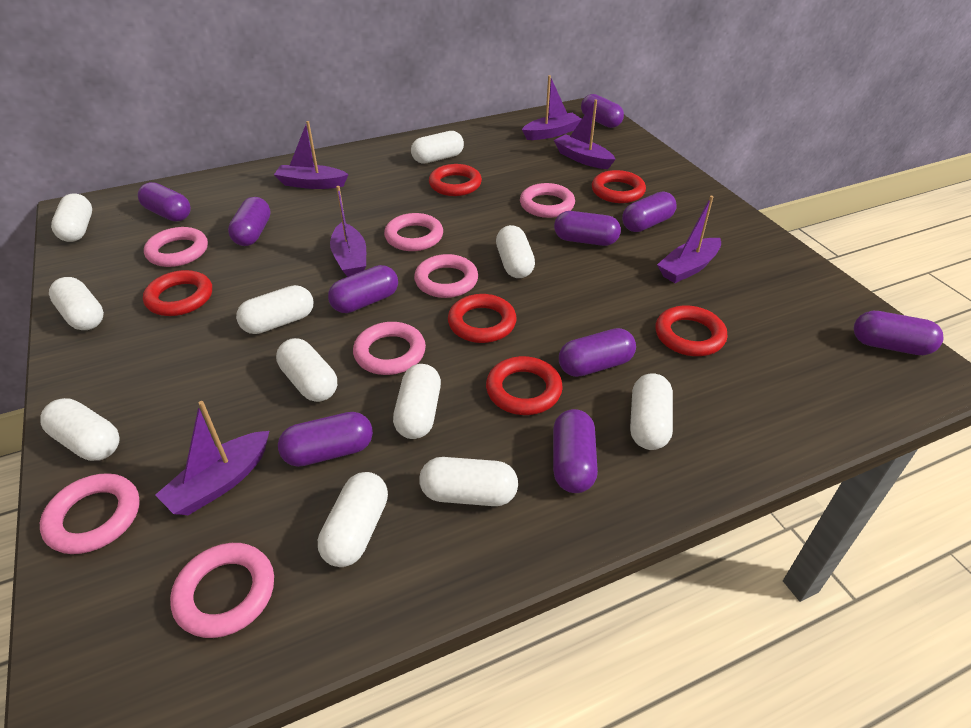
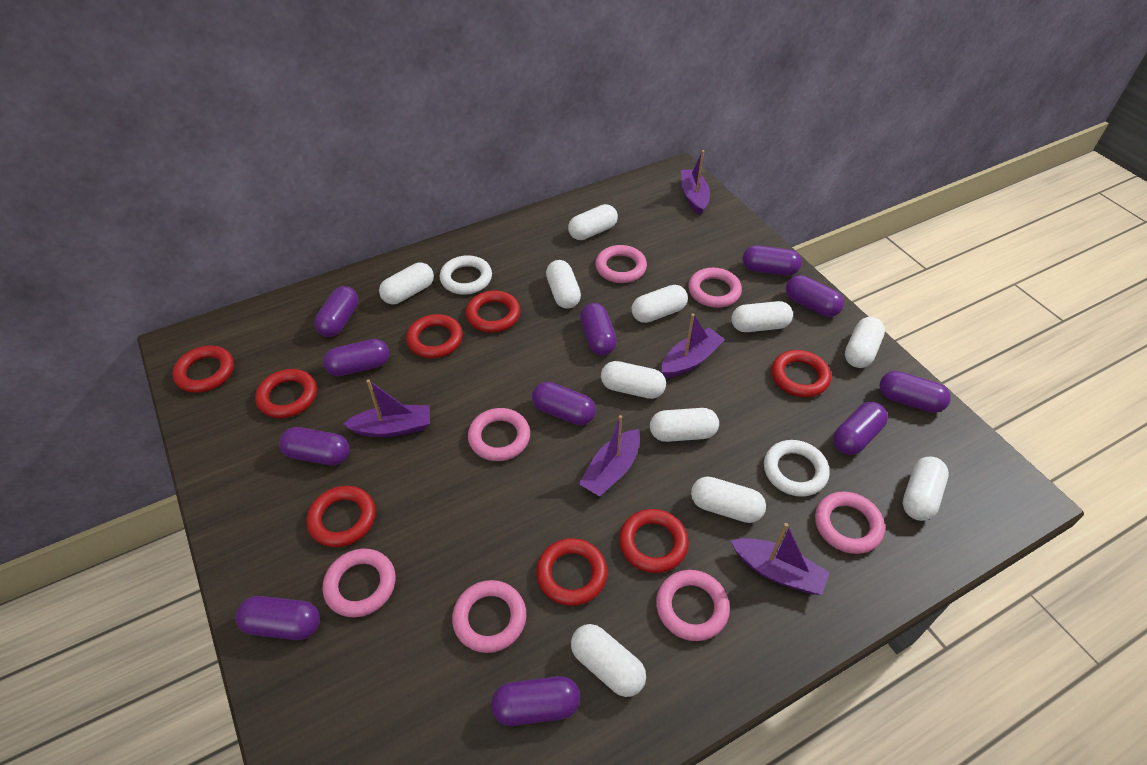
purple boat: [155,401,269,515] [274,121,349,189] [330,186,366,277] [522,75,582,140] [554,99,616,169] [657,196,721,283] = 6 -> [343,379,430,437] [579,415,640,497] [661,313,725,378] [681,150,710,215] [731,523,830,595] = 5
purple capsule: [138,182,191,221] [228,197,271,246] [278,412,373,467] [328,265,398,313] [553,409,598,493] [554,211,621,246] [559,328,636,377] [581,94,624,128] [622,192,677,232] [853,311,943,355] = 10 -> [236,596,320,640] [279,427,349,465] [314,286,358,337] [323,339,389,376] [491,676,580,726] [532,382,596,425] [580,303,617,355] [743,245,802,276] [786,275,844,317] [833,402,888,455] [879,371,951,413] = 11
red ring: [143,270,212,316] [429,164,482,196] [448,294,517,343] [486,356,563,415] [592,170,646,203] [656,305,727,356] = 6 -> [172,346,234,393] [255,369,317,418] [306,486,376,547] [406,314,463,358] [466,291,520,333] [536,538,607,606] [619,509,689,573] [771,350,831,397] = 8
white ring: none = 0 -> [440,255,492,295] [764,440,830,497] = 2

